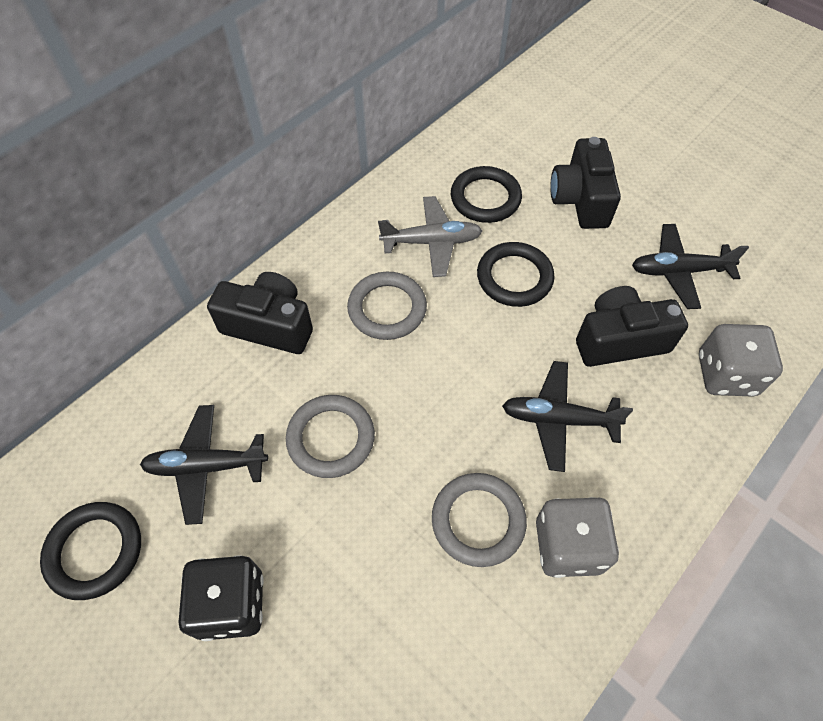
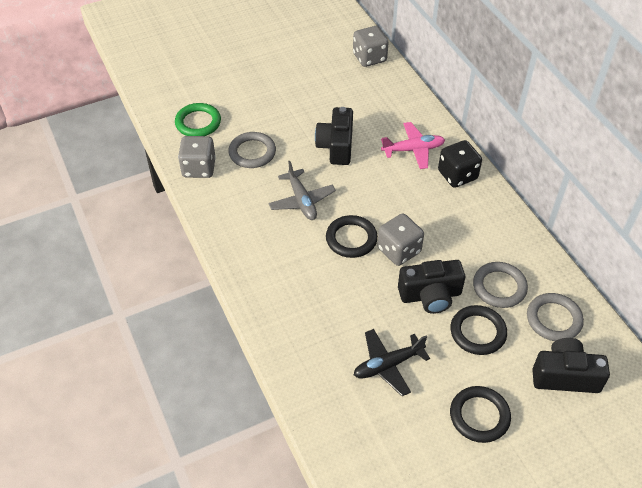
black plane: [140,405,268,525] [502,361,633,472] [632,224,749,309] = 3 -> [354,329,430,396] = 1
green ring: none = 0 -> [175,103,221,136] = 1
grey dice: [536,497,619,578] [699,324,783,397] = 2 -> [178,136,216,178] [353,26,389,67] [377,213,424,266] = 3
pink plane: none = 0 -> [381,122,445,169] = 1

